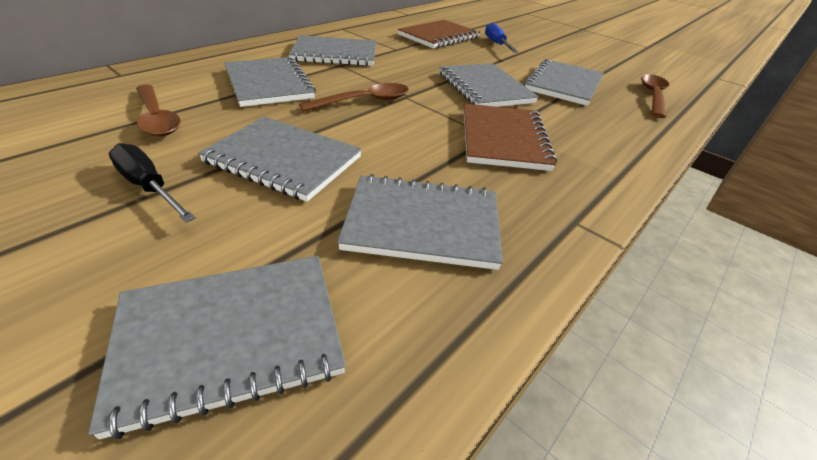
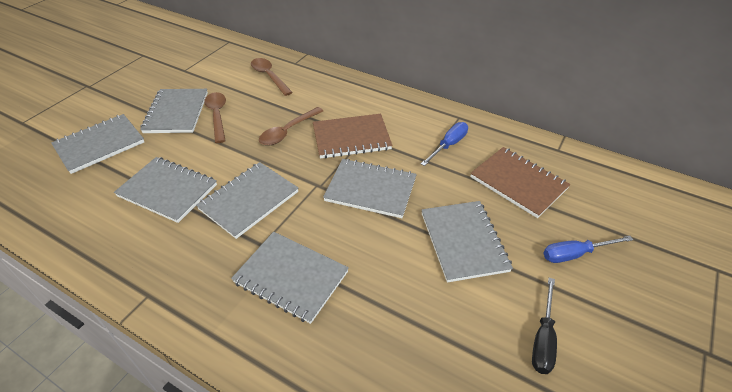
blue screwdriver: [485,23,518,53] = 1 -> [421,122,468,166] [543,236,633,263] = 2

